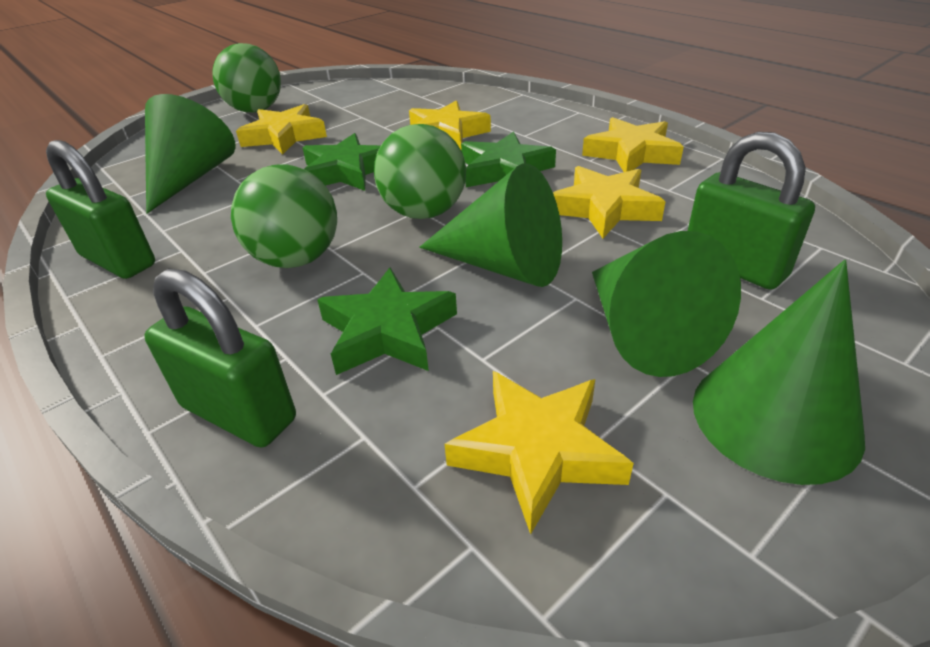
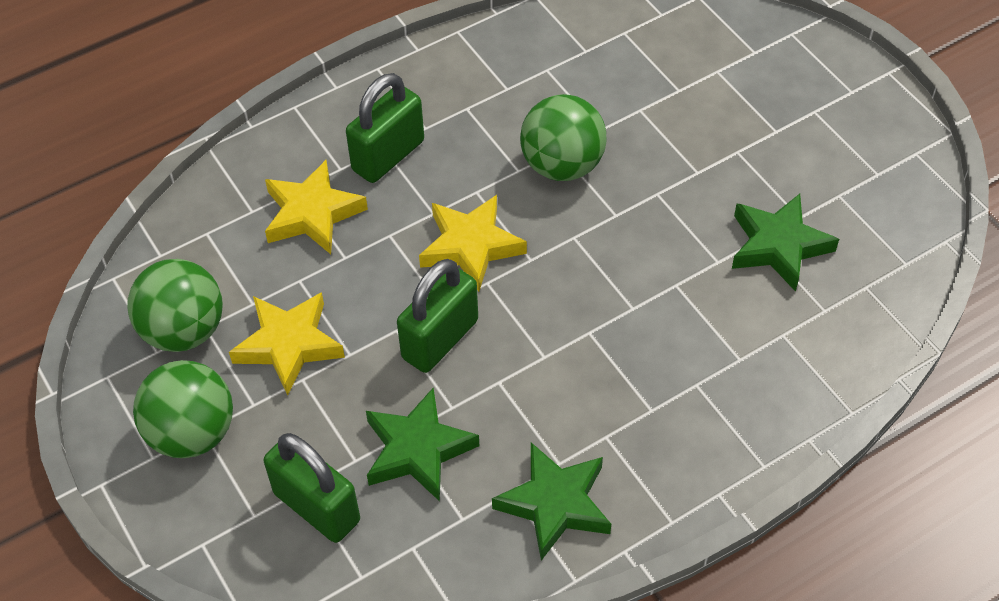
green cone: [145,94,236,213] [419,163,562,287] [592,231,741,377] [693,260,865,485] = 4 -> none = 0
yellow star: [236,104,327,155] [409,101,491,150] [445,371,634,535] [553,166,666,238] [582,117,684,172] = 5 -> [229,292,345,396] [265,160,368,254] [419,195,527,292] = 3

